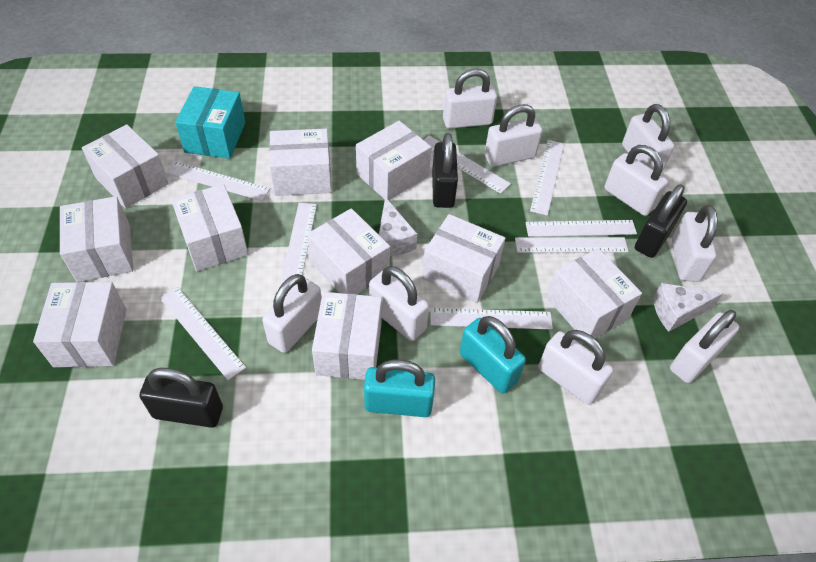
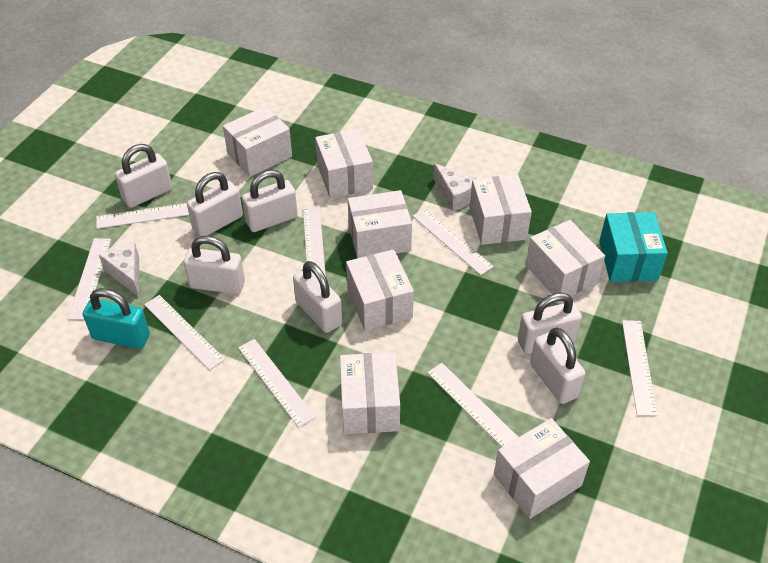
black padlock: [139,368,223,428] [432,133,458,208] [635,184,687,258] = 3 -> none = 0
turquoise padlock: [364,360,435,417] [459,316,526,394] = 2 -> [83,288,150,349] = 1
white box: [33,282,127,367] [60,196,133,282] [82,125,169,209] [171,184,248,271] [269,129,332,196] [307,208,390,294] [312,292,382,380] [356,121,431,200] [422,214,506,303] [547,248,642,338] = 10 -> [223,106,292,177] [315,129,373,198] [340,352,400,434] [346,249,414,331] [348,190,412,258] [470,174,532,245] [494,418,590,519] [526,220,605,296] = 8
white padlock: [262,274,321,353] [369,266,429,341] [443,69,497,129] [484,104,543,167] [538,330,613,405] [604,145,668,216] [622,104,674,172] [670,310,739,383] [672,205,718,282] = 9 -> [115,144,172,208] [184,236,245,294] [187,172,243,236] [242,170,298,232] [293,261,342,333] [518,292,582,354] [530,327,585,404] = 7

